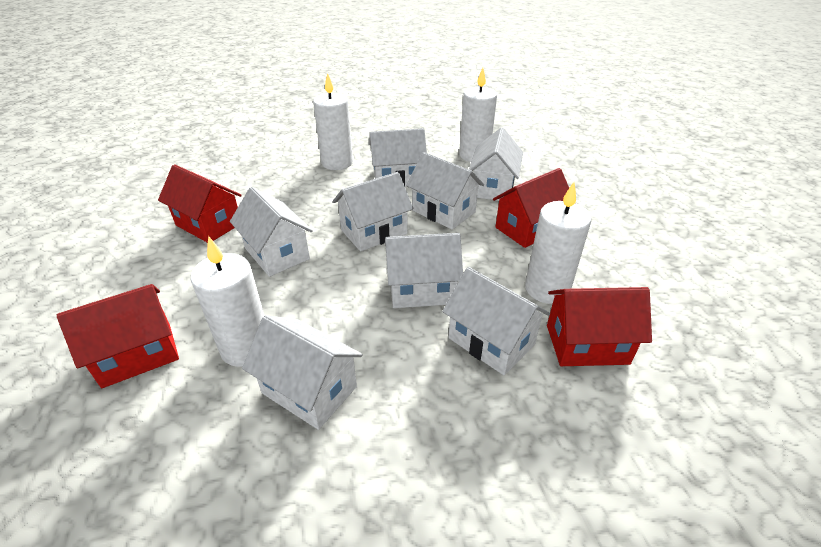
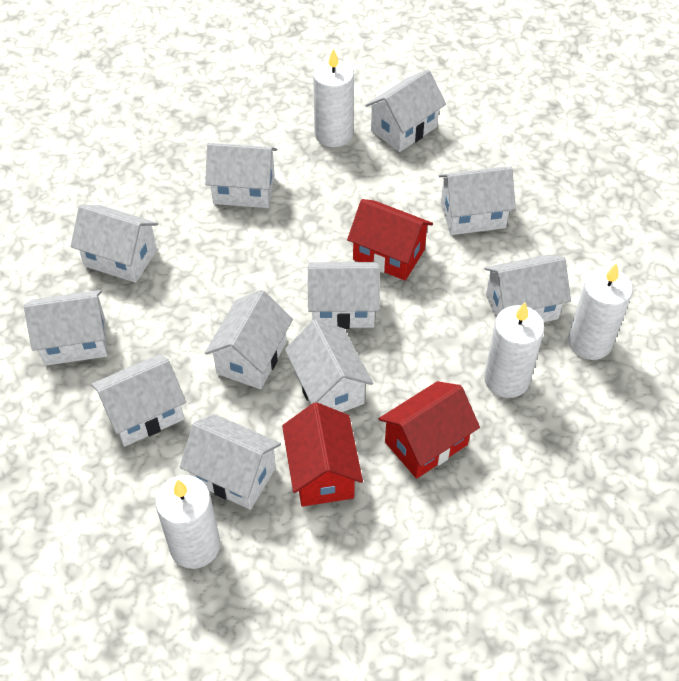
red house: [57,284,179,388] [158,164,242,243] [493,168,569,248] [547,287,652,366] = 4 -> [282,402,363,507] [347,199,433,281] [379,381,480,479] = 3
white house: [230,187,313,277] [242,315,363,430] [332,172,413,252] [369,128,427,187] [385,233,463,308] [406,152,484,230] [442,267,550,375] [469,127,523,201] = 8 -> [24,290,108,366] [70,205,158,283] [91,354,186,447] [180,414,281,510] [205,143,277,208] [205,290,293,389] [285,320,373,412] [308,262,379,329] [365,69,446,152] [439,166,516,235] [484,254,571,322] = 11

